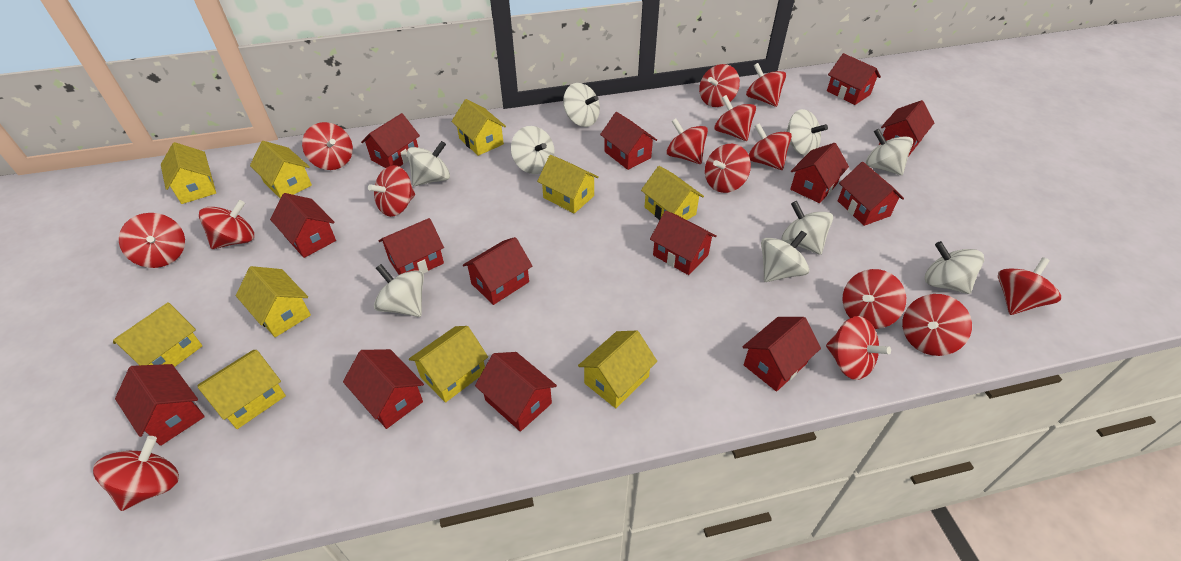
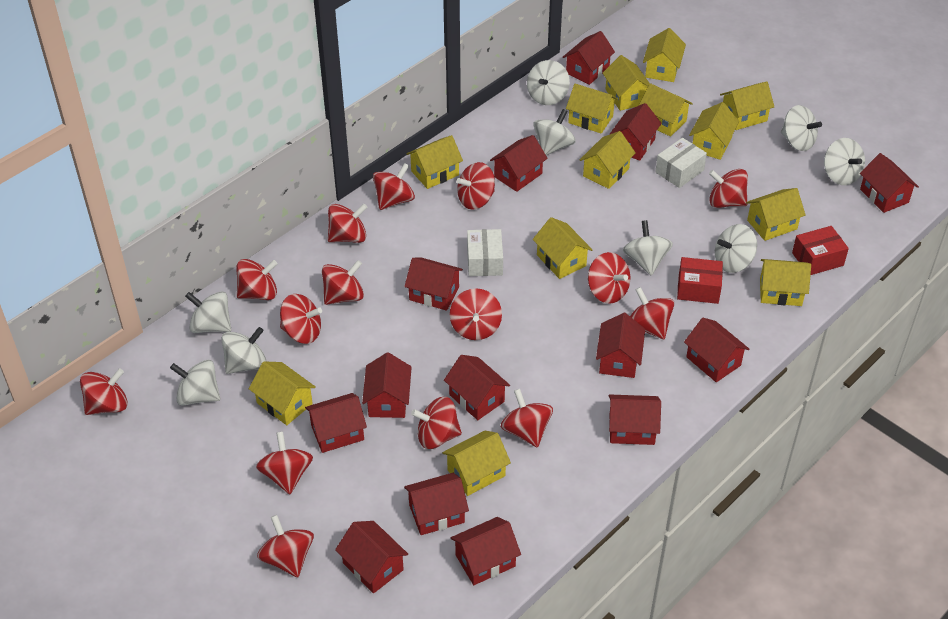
red box: none = 0 -> [677,257,723,304] [792,226,849,275] = 2
white box: none = 0 -> [467,229,503,276] [655,138,707,188] = 2
yellow house: [113,302,203,367] [161,142,216,204] [197,350,286,429] [236,266,311,337] [250,141,312,199] [409,326,488,403] [451,99,506,156] [537,155,599,214] [578,331,657,408] [641,166,704,220] = 10 -> [249,361,316,425] [407,135,463,189] [442,431,511,496] [533,217,593,279] [566,84,618,134] [580,131,636,189] [603,55,650,111] [639,83,693,137] [643,28,686,82] [689,102,739,160] [720,81,774,130] [746,188,806,241] [760,259,811,306] = 13

